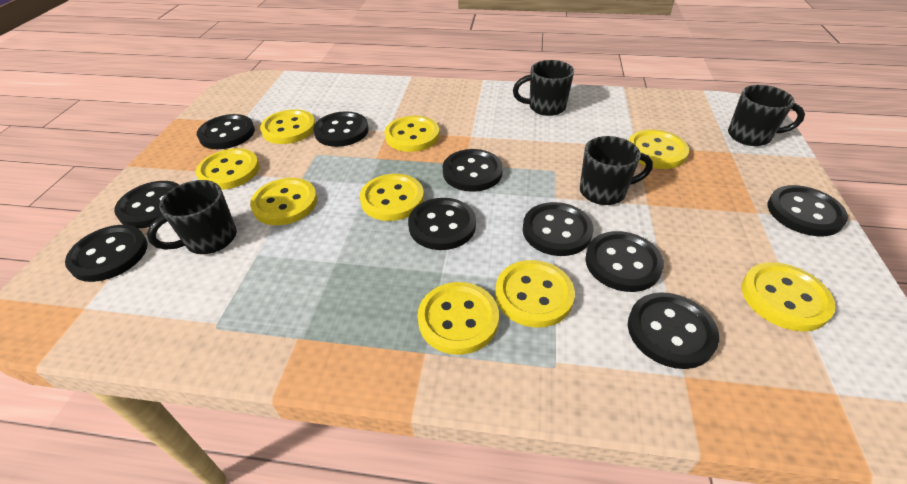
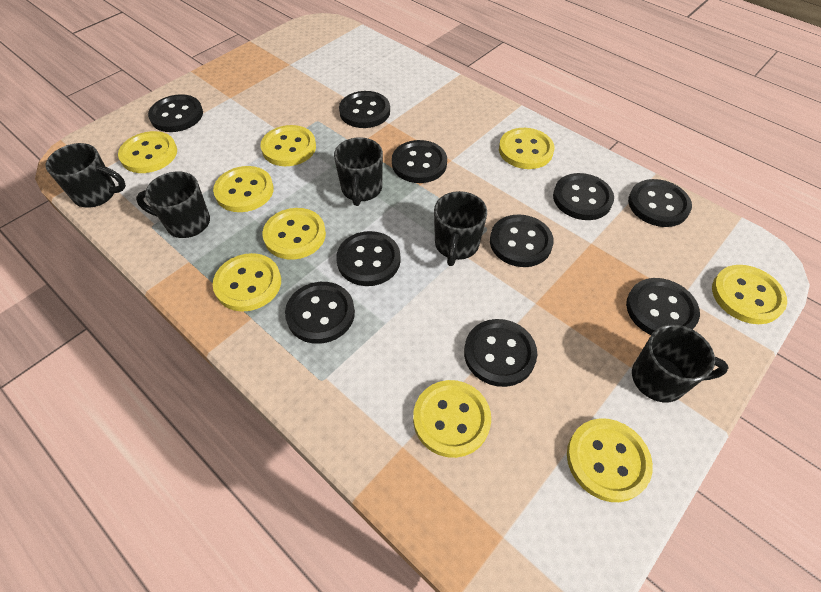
black mug: [147,180,237,254] [513,60,574,116] [580,136,653,205] [728,85,805,146] = 4 -> [46,143,126,207] [136,171,210,238] [334,137,383,206] [434,191,487,266] [632,325,729,402] = 5

